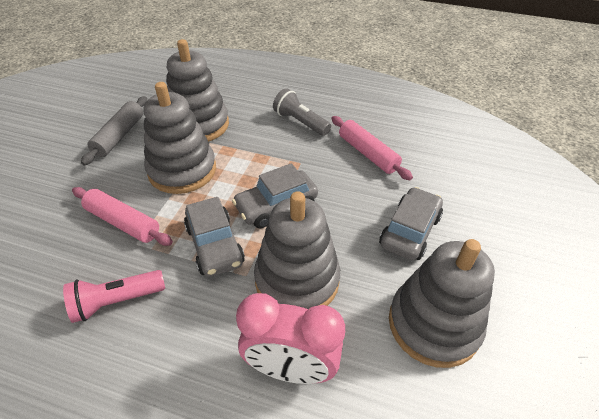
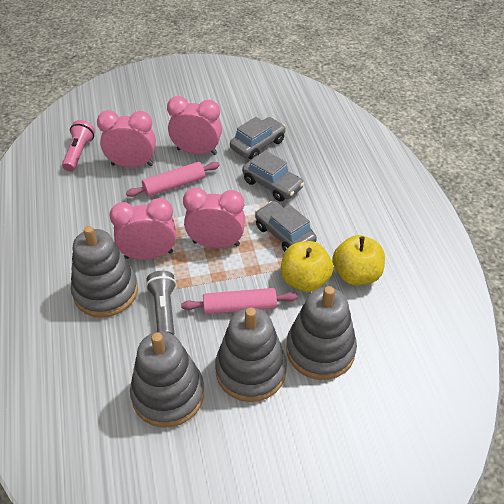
grey rolling pin: [81,96,147,165] = 1 -> none = 0
pink clock: [236,293,345,384] = 1 -> [97,110,156,168] [109,198,176,260] [167,96,222,155] [183,188,245,248] = 4
yellow apple: none = 0 -> [281,241,333,292] [333,235,385,285] = 2

